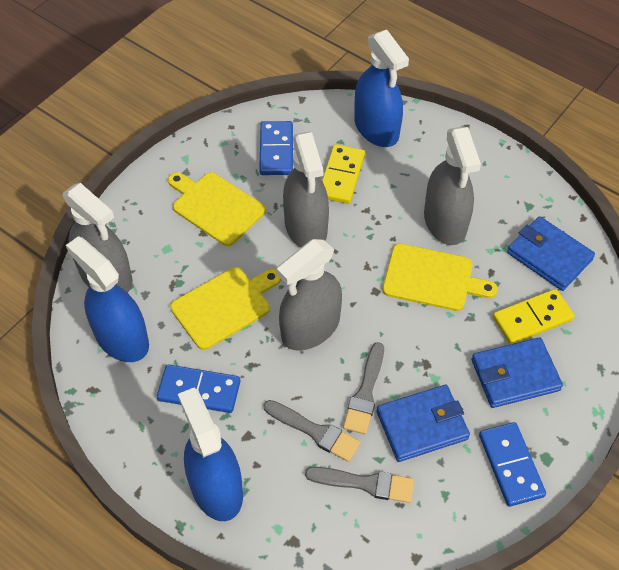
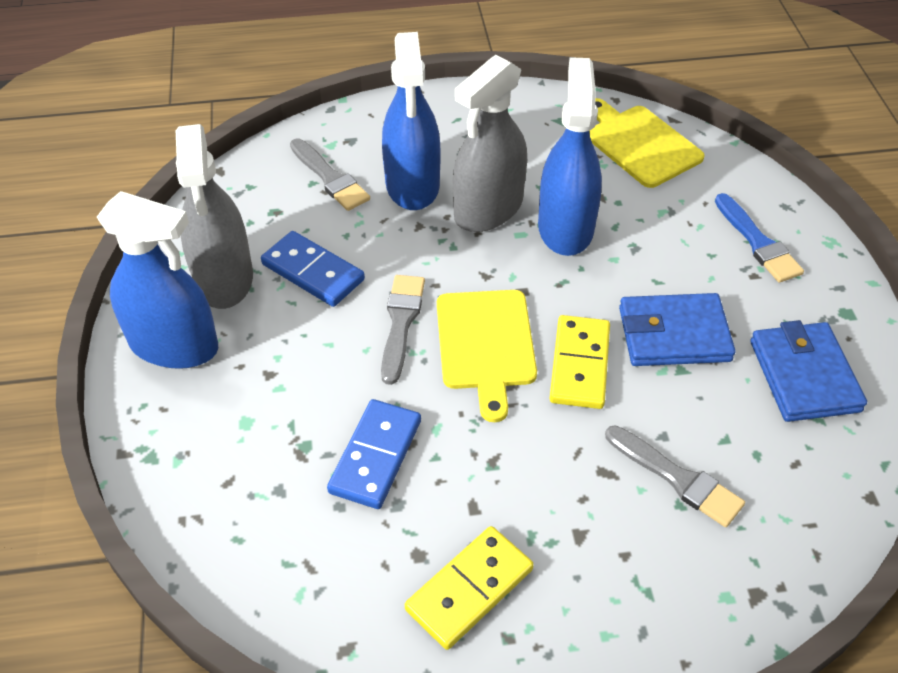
blue brush: none = 0 -> [715,193,804,283] = 1
blue domino: [157,364,241,413] [259,121,293,175] [479,422,546,507] = 3 -> [261,231,365,307] [327,399,421,509] = 2
blue wallet: [377,385,470,462] [471,338,563,408] [507,216,595,291] = 3 -> [619,293,736,366] [750,320,867,422] = 2
grey spray bottle: [63,183,133,293] [277,239,342,351] [283,132,329,248] [424,127,481,245] = 4 -> [176,124,253,309] [453,55,527,232] = 2
yellow cutting board: [168,172,266,246] [170,267,281,350] [382,243,498,311] = 3 -> [437,290,537,422] [589,98,705,188] = 2

